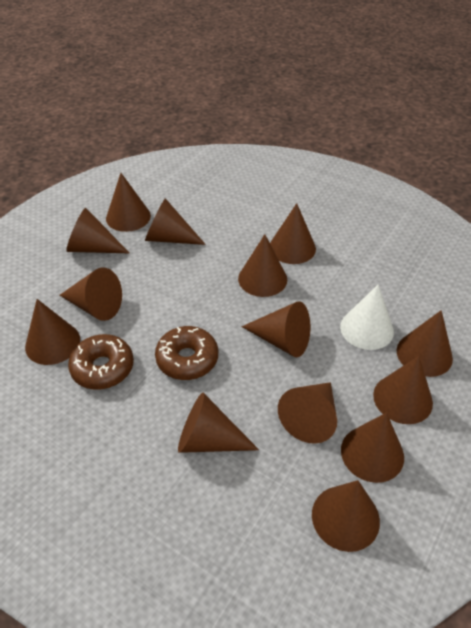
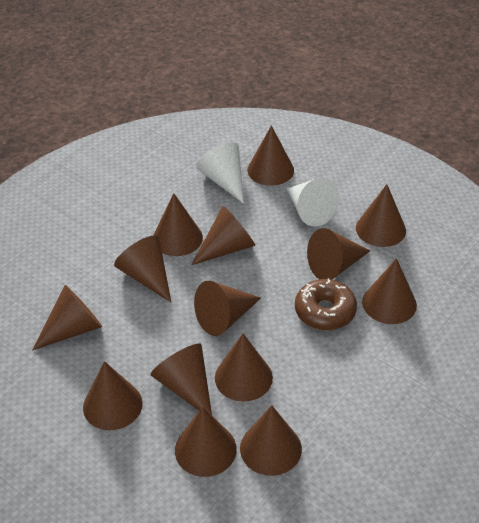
brown donut: [68,334,134,390] [155,326,218,380] = 2 -> [295,279,357,330] = 1
white cone: [340,285,394,350] = 1 -> [196,142,244,204] [287,178,339,227] = 2

